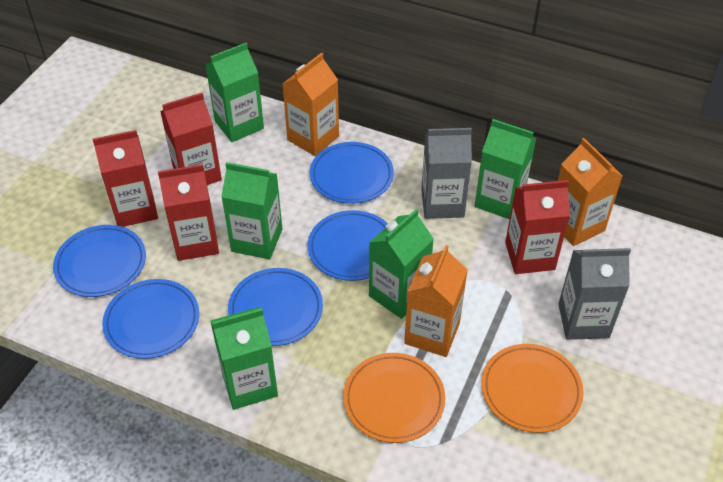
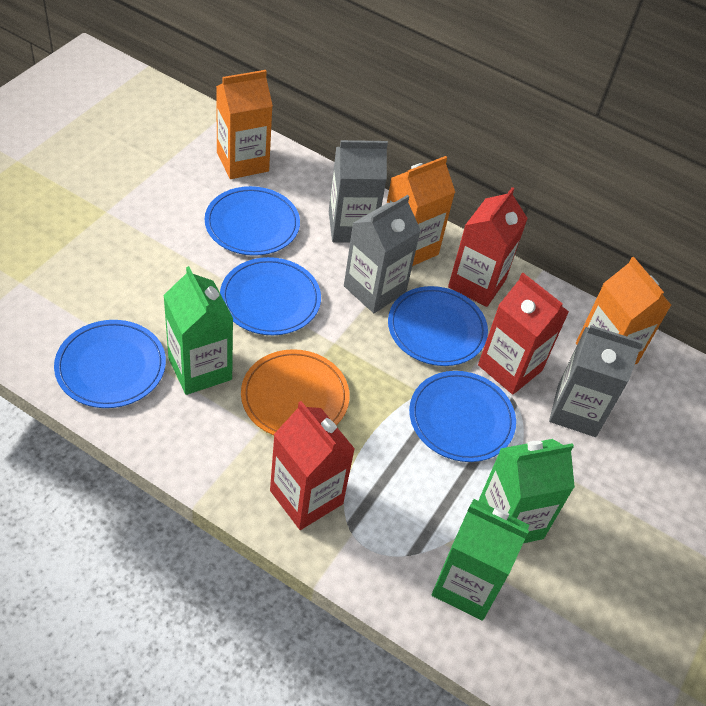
green carton: [206,43,264,142] [210,307,278,410] [221,162,282,259] [369,209,434,319] [475,119,536,219] = 5 -> [163,266,233,395] [432,499,529,621] [478,439,575,543] = 3
grey carton: [421,128,472,219] [558,248,631,340] = 2 -> [329,140,388,242] [344,195,421,313] [549,325,643,437] = 3
orange plate: [343,353,445,443] [481,344,584,433] = 2 -> [241,349,350,435] = 1
red carton: [93,130,158,227] [158,164,219,261] [160,93,222,185] [505,180,570,274] = 4 -> [270,401,355,530] [448,187,528,307] [478,273,569,395] = 3

